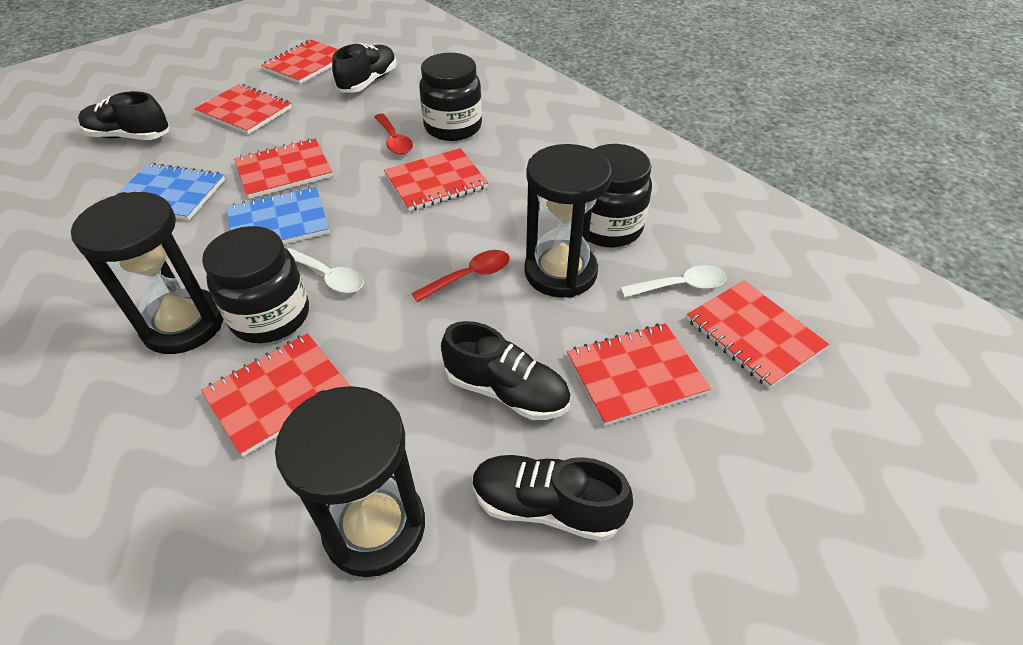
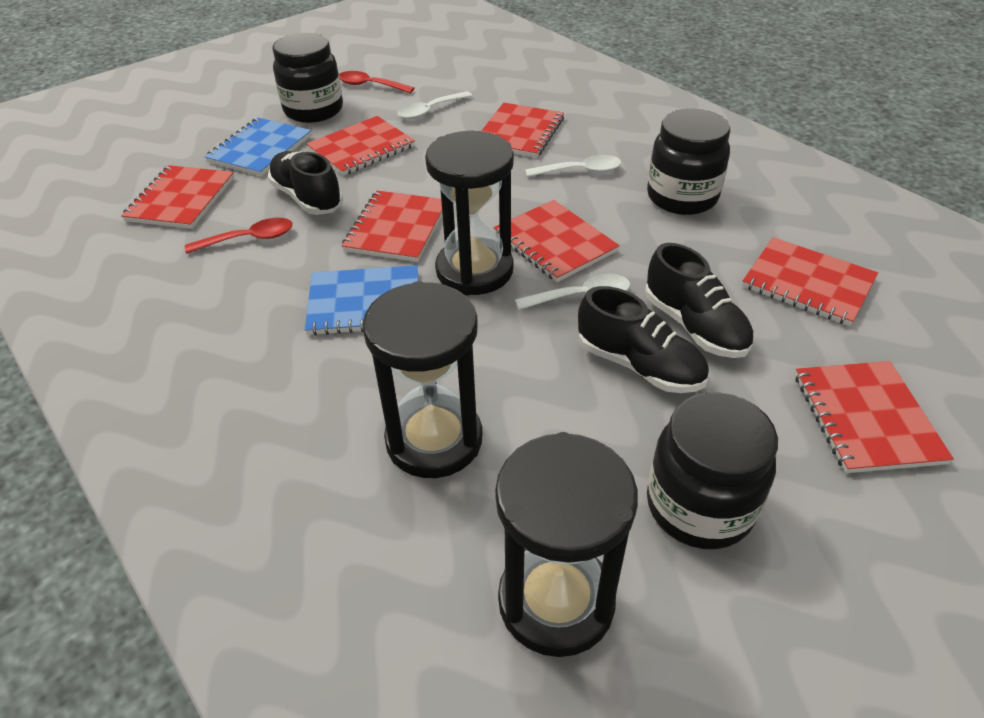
black shoe: [78,91,169,140] [332,43,397,93] [441,321,571,420] [473,455,633,541] = 4 -> [268,151,343,215] [578,286,709,393] [645,243,754,358] = 3
white spoon: [287,248,364,293] [620,265,727,297] = 2 -> [397,91,472,119] [515,274,630,310] [525,155,621,177] = 3

